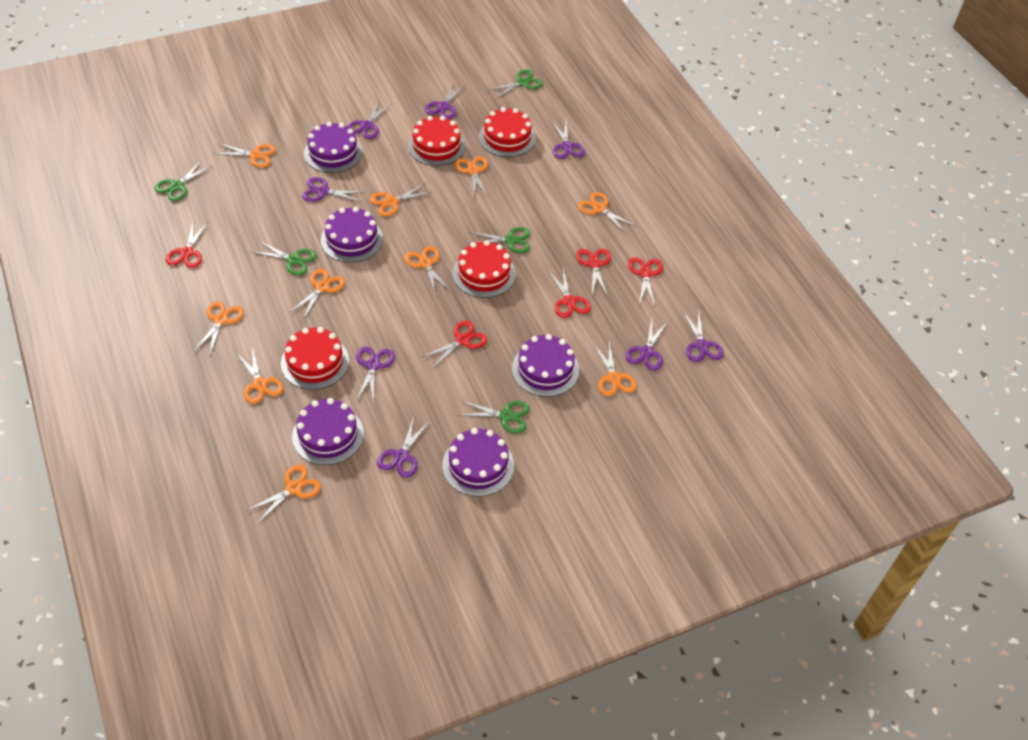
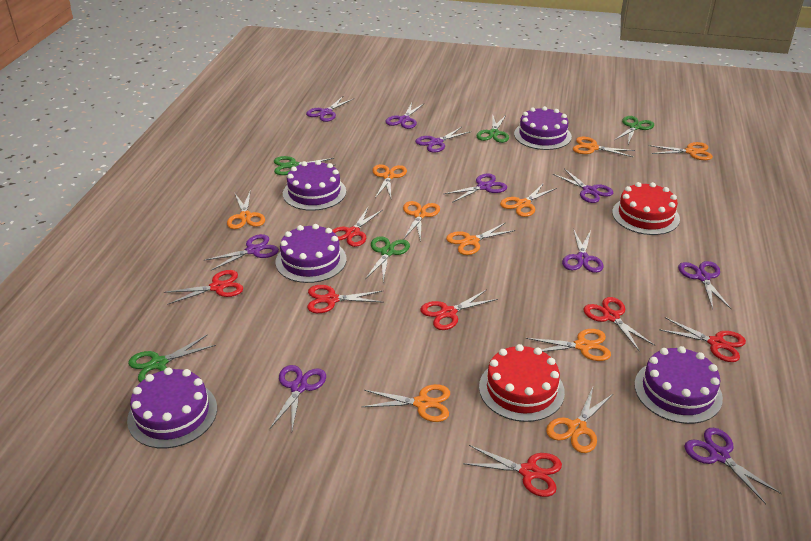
purple scissors: [302,177,363,202] [348,101,392,139] [356,347,395,404] [377,416,430,478] [425,82,466,119] [552,121,585,159] [626,319,668,371] [683,312,724,362] = 8 -> [204,234,279,270] [270,365,326,430] [306,96,353,122] [385,102,425,129] [415,127,472,153] [444,173,507,203] [553,169,613,203] [562,230,604,273] [678,261,731,309] [684,428,782,504] = 10
red cake: [281,327,349,390] [408,116,465,166] [453,240,516,298] [479,107,536,157] = 4 -> [479,344,565,422] [612,182,680,235] = 2
red scissors: [166,222,208,268] [421,321,487,368] [549,268,591,318] [576,249,611,296] [628,257,663,306] = 5 -> [164,270,243,305] [307,285,384,313] [332,207,382,247] [420,289,498,330] [463,445,562,497] [584,297,655,352] [659,317,746,362] = 7

